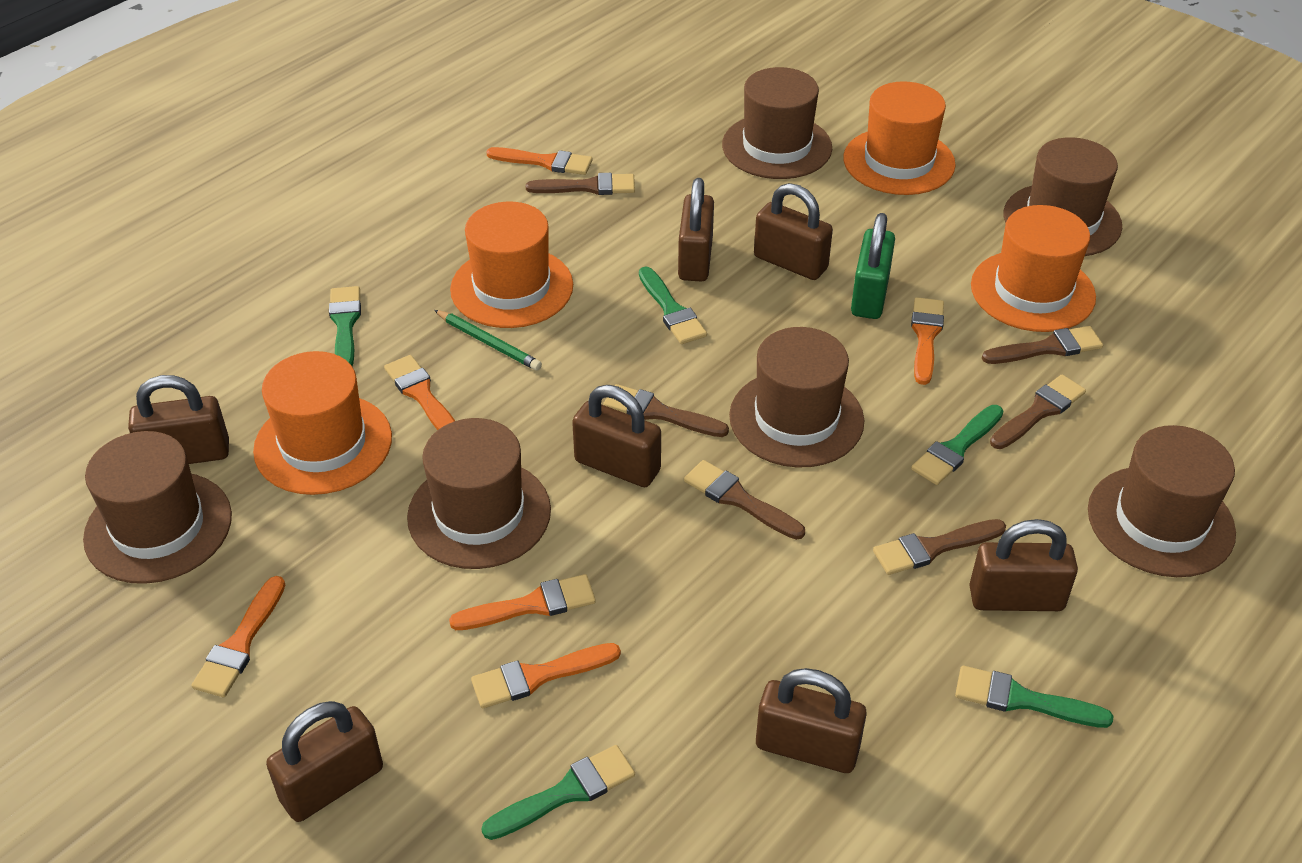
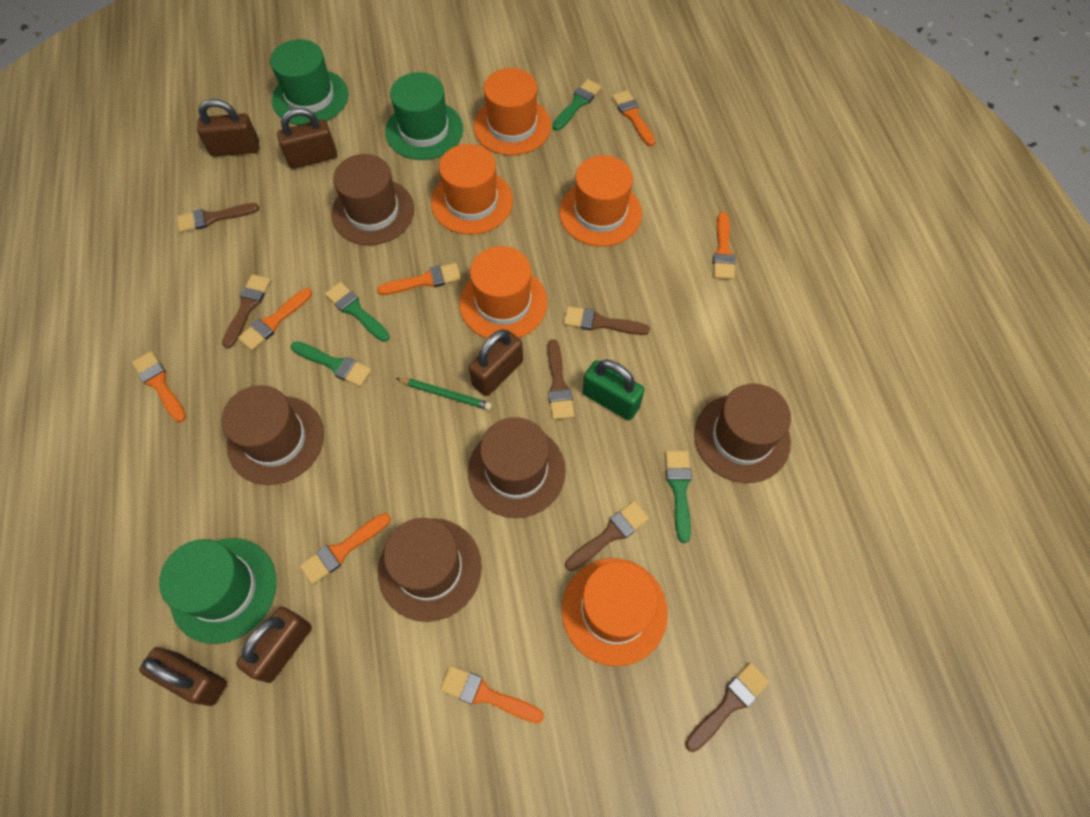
brown hat: [83,431,232,584] [407,418,551,569] [722,67,832,179] [729,327,864,467] [1003,137,1122,256] [1088,425,1236,577] = 6 -> [221,385,324,485] [331,154,414,245] [378,518,482,622] [468,417,566,518] [694,384,791,483] = 5
brown padlock: [128,375,229,464] [266,701,383,822] [572,385,661,487] [678,178,714,282] [754,183,833,280] [756,668,867,773] [969,519,1078,611] = 7 -> [139,647,227,706] [197,99,259,157] [236,607,312,683] [277,108,337,169] [468,329,523,396] = 5
green brush: [329,286,361,366] [481,745,635,840] [639,266,707,344] [911,405,1004,485] [955,666,1114,728] = 5 -> [291,341,372,387] [325,282,390,342] [552,79,602,131] [665,451,692,543] = 4
green hat: none = 0 -> [159,538,276,644] [270,39,348,125] [385,72,463,160] = 3
orange brush: [192,576,285,697] [384,355,455,430] [449,574,596,630] [471,643,621,708] [487,147,592,175] [911,297,944,385] = 6 -> [132,351,186,422] [238,288,312,351] [300,513,391,585] [377,263,461,295] [440,665,544,723] [612,90,655,146] [713,212,735,280] = 7
orange hat: [253,351,392,495] [450,202,573,328] [843,81,956,195] [971,205,1096,332] = 4 -> [431,144,513,235] [459,246,547,339] [474,68,551,156] [559,155,642,247] [562,558,668,666] = 5

